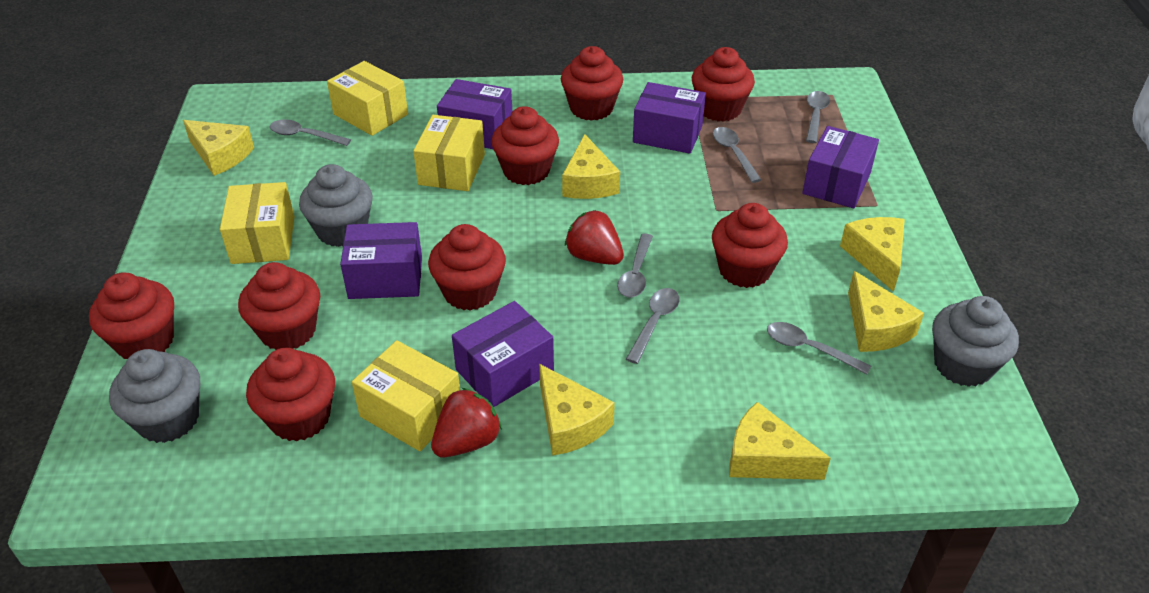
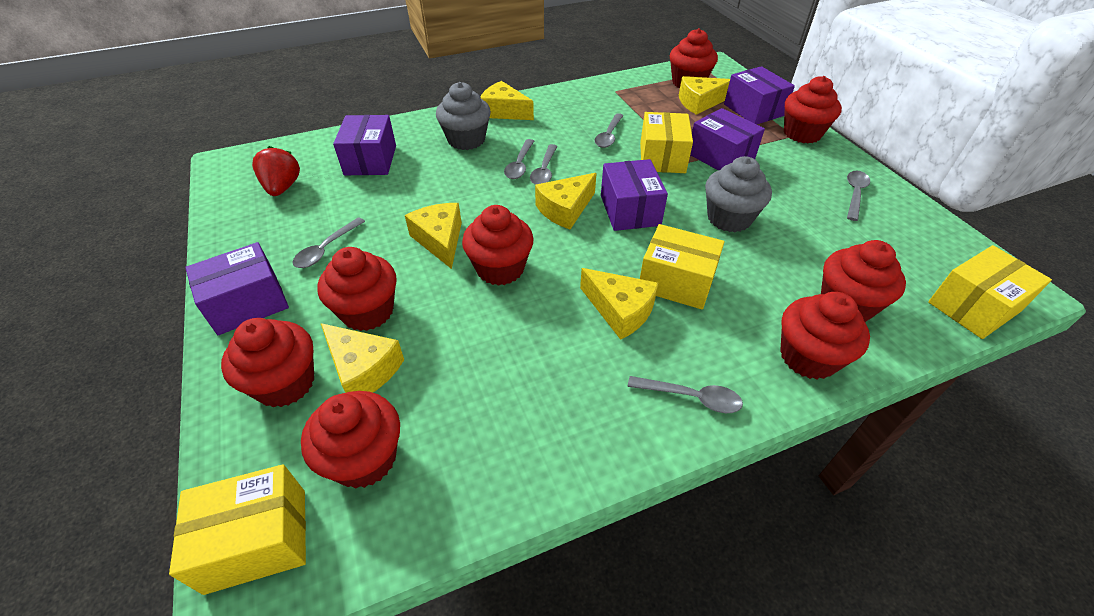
grey cupcake: [109,349,200,443] [299,164,373,247] [932,296,1019,387] = 3 -> [436,82,491,150] [705,156,772,232] = 2
red strawberry: [431,388,502,457] [565,210,624,265] = 2 -> [252,146,300,196] = 1

